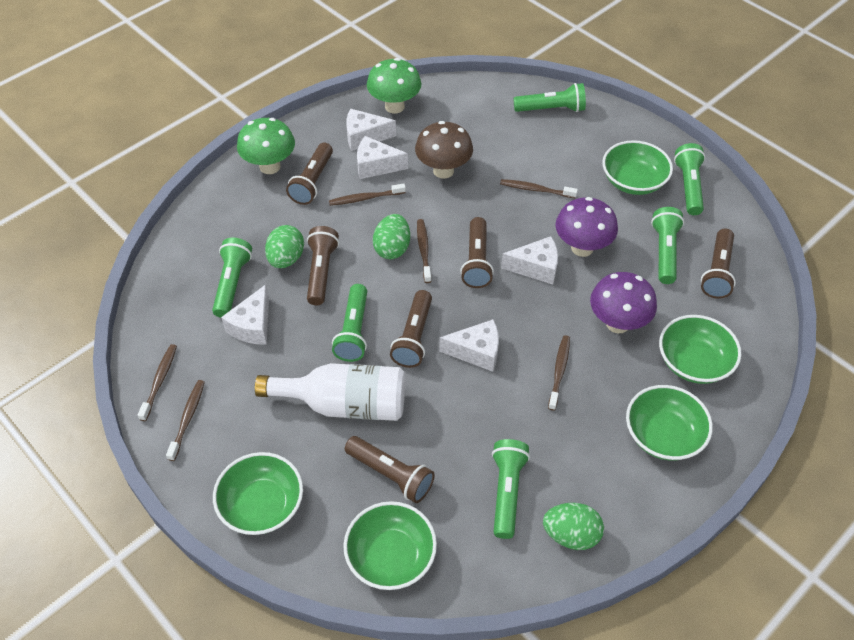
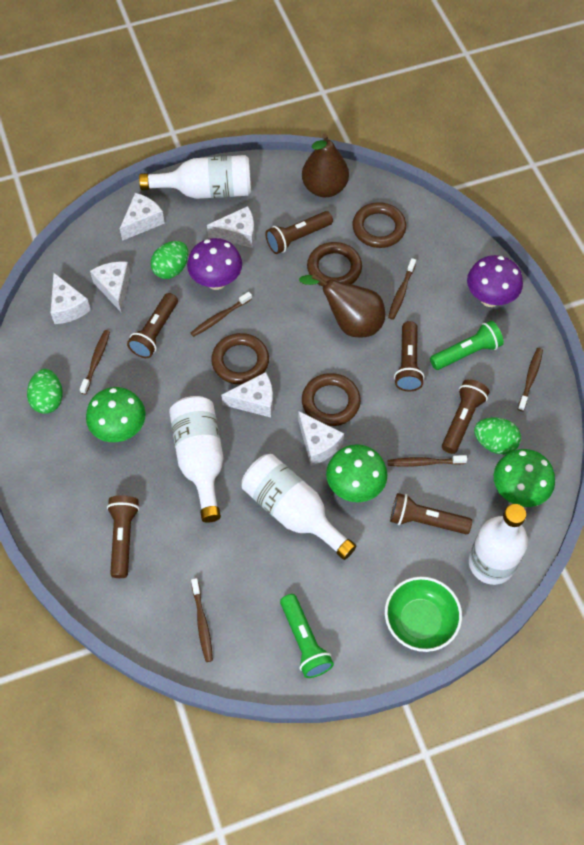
brown mushroom: [415,121,473,179] = 1 -> none = 0
brown pear: none = 0 -> [299,274,385,338] [302,134,349,197] = 2
brown ring: none = 0 -> [211,333,269,385] [302,373,361,426] [307,242,362,287] [353,202,406,248] = 4
green bowl: [213,452,303,535] [343,501,437,590] [602,140,673,195] [626,385,713,461] [659,315,741,384] = 5 -> [385,577,462,652] = 1
green flashlight: [212,238,252,318] [332,284,367,362] [492,439,530,539] [514,83,586,112] [651,207,684,284] [674,143,705,215] = 6 -> [280,594,334,678] [430,321,504,370] = 2
green mushroom: [237,118,295,174] [367,58,422,113] = 2 -> [86,387,146,442] [326,444,387,502] [494,449,555,507] = 3
white bottle: [255,363,405,421] = 1 -> [139,155,251,199] [169,396,224,523] [242,454,356,560] [469,504,528,585] = 4
white cheese: [221,285,269,345] [346,109,396,151] [357,136,408,179] [439,319,499,372] [501,236,558,285] = 5 -> [51,273,91,324] [90,262,130,313] [120,193,165,241] [207,206,254,248] [221,372,273,417] [298,411,344,466] = 6

